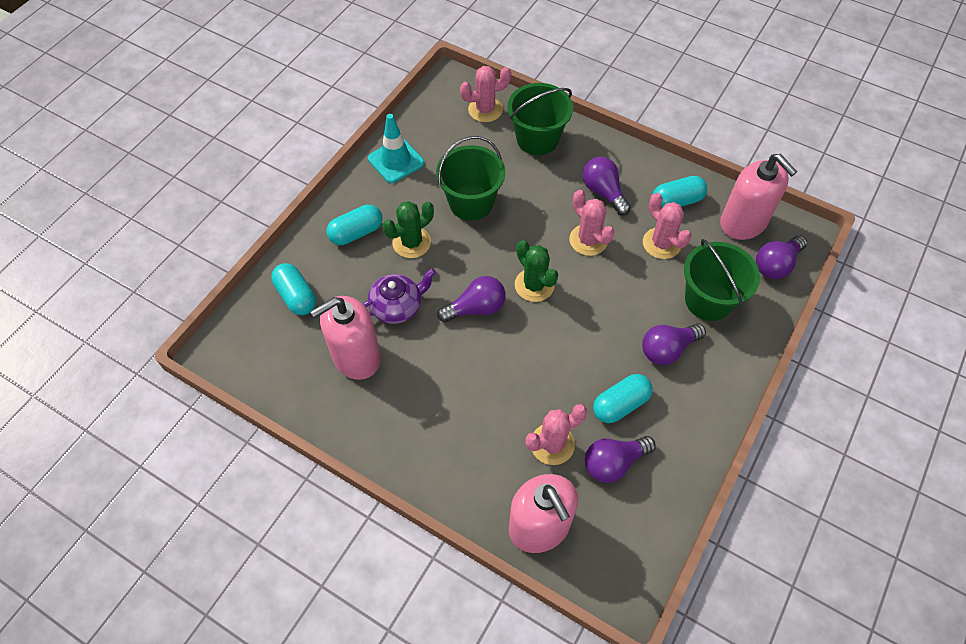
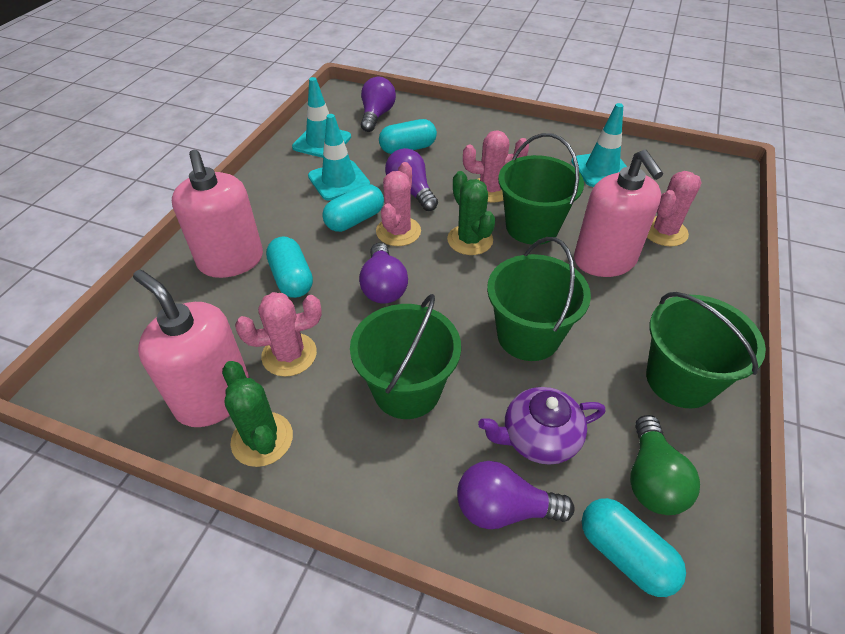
green bucket: [436,136,505,221] [508,83,573,155] [684,239,760,321] = 3 -> [350,294,461,419] [487,237,591,361] [498,133,584,245] [646,292,766,408] = 4
green light bulb: none = 0 -> [630,415,700,515] = 1
purple light bulb: [437,276,506,322] [583,157,631,215] [585,436,656,483] [642,324,706,365] [756,236,807,279] = 5 -> [359,243,408,303] [361,77,396,132] [385,148,438,211] [457,461,574,529] = 4
turquoise traffic cone: [368,114,424,183] = 1 -> [292,77,351,158] [308,114,370,201] [571,103,627,187] = 3

